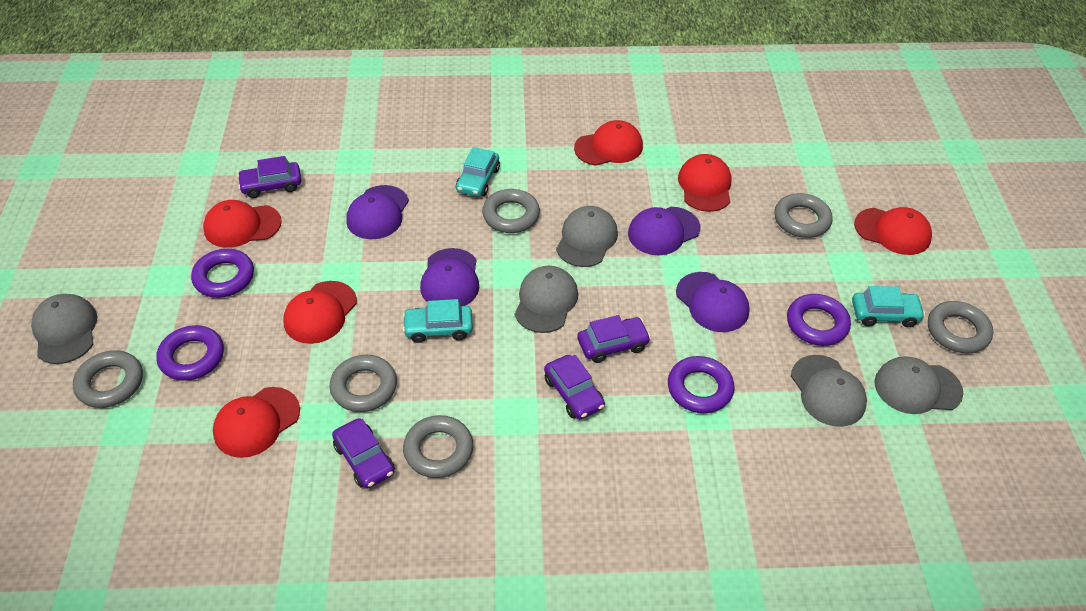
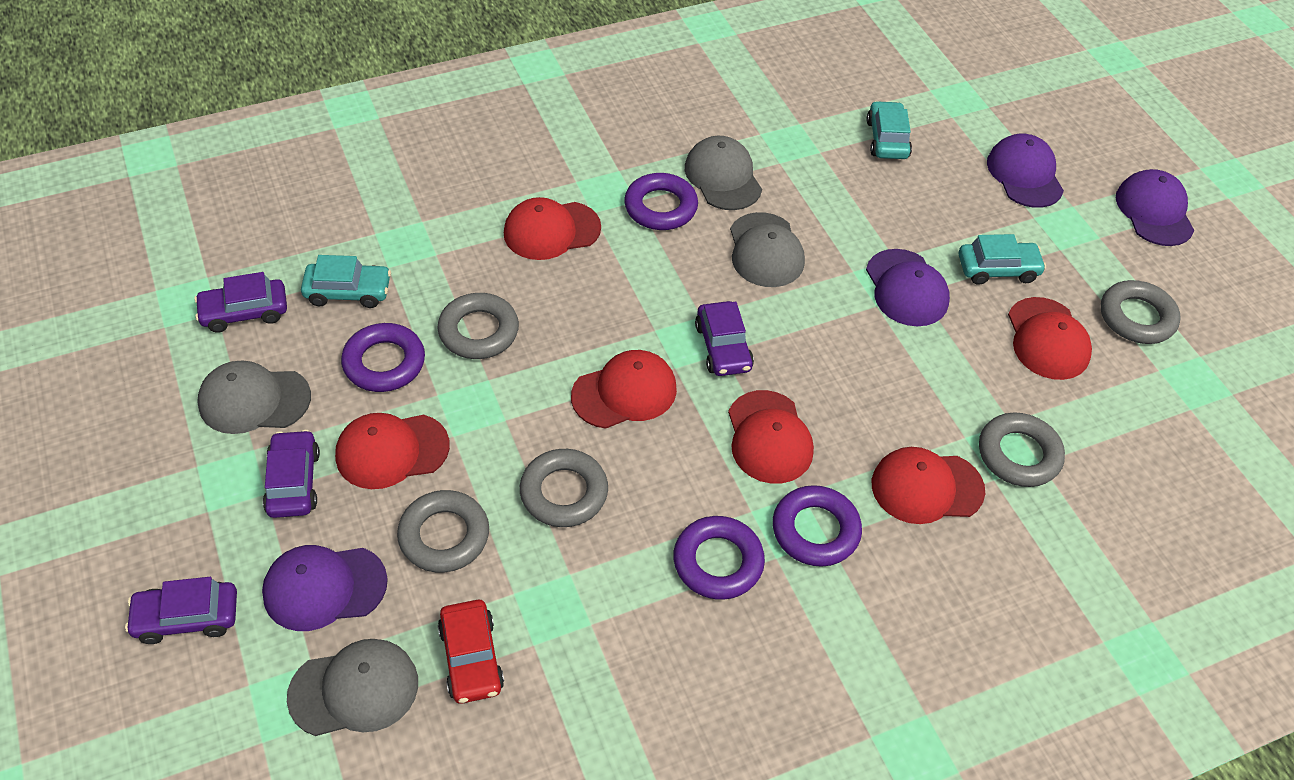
grey cap: [31,294,97,364] [515,266,578,333] [556,206,618,267] [791,355,867,427] [874,356,963,414] = 5 -> [197,361,311,434] [287,639,418,736] [685,136,762,210] [730,212,805,287] = 4
grey ring: [73,350,143,408] [330,355,397,412] [403,415,473,478] [482,189,540,233] [774,193,833,238] [928,301,993,354] = 6 -> [397,490,489,573] [437,293,519,359] [520,449,608,527] [979,412,1065,487] [1101,280,1180,344] = 5
red car: none = 0 -> [438,600,504,704] = 1

